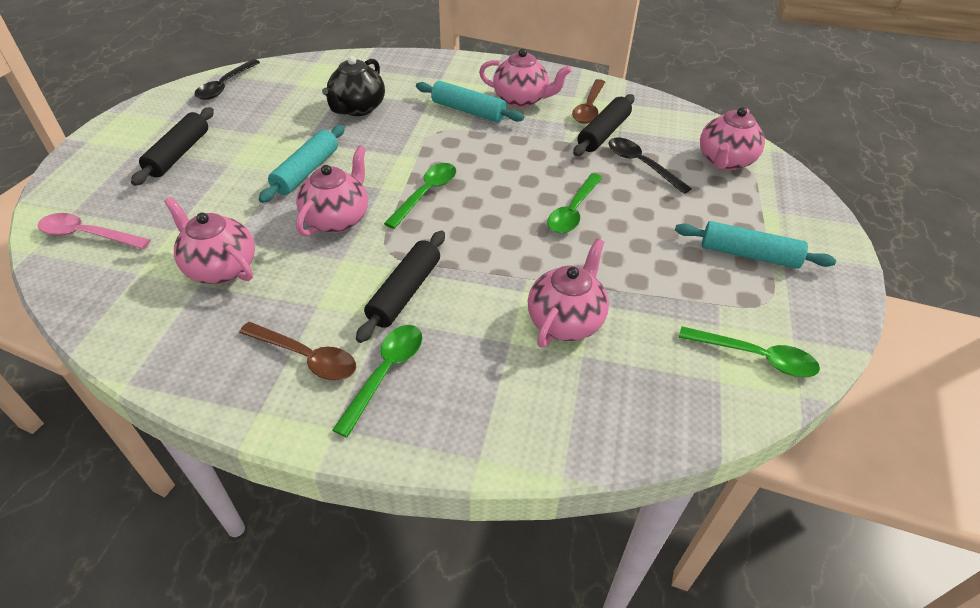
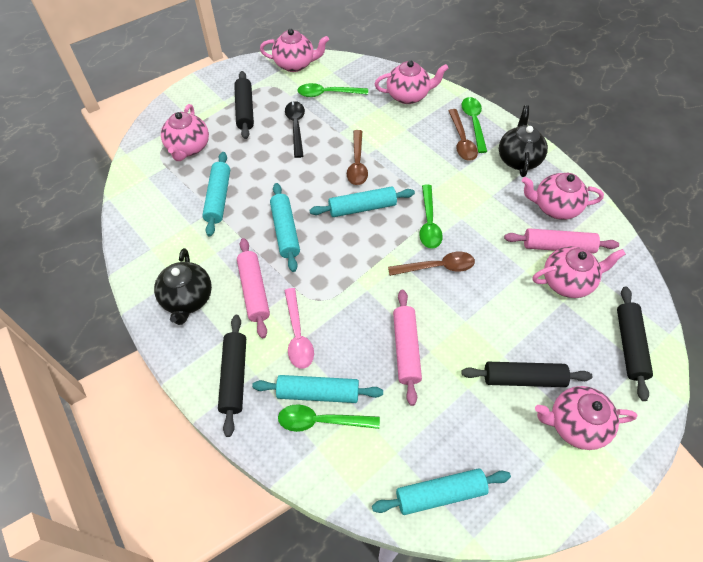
black rolling pin: [131,107,214,186] [356,230,445,343] [573,94,635,156] = 3 -> [218,315,246,437] [234,71,254,139] [461,362,592,387] [617,286,653,401] = 4
black spoon: [194,59,260,100] [608,138,692,194] = 2 -> [285,101,305,158] = 1
black teapot: [322,56,385,116] = 1 -> [154,248,212,325] [499,105,548,177] = 2
brown spoon: [239,322,356,380] [572,79,605,124] = 2 -> [347,130,368,185] [388,252,475,276] [448,109,478,161] = 3
pink rolling pin: none = 0 -> [237,238,270,338] [393,290,422,406] [504,228,619,253] = 3
pink teapot: [164,197,255,284] [296,145,368,237] [479,49,572,108] [528,238,609,348] [700,107,765,170] = 5 -> [161,104,209,161] [260,29,329,72] [375,60,449,104] [522,173,604,220] [533,246,626,298] [535,386,637,450] = 6
turquoise rolling pin: [259,125,345,203] [416,81,524,122] [675,221,836,269] = 3 -> [202,152,230,237] [252,375,383,403] [270,183,300,272] [310,187,415,217] [372,468,511,515] = 5

